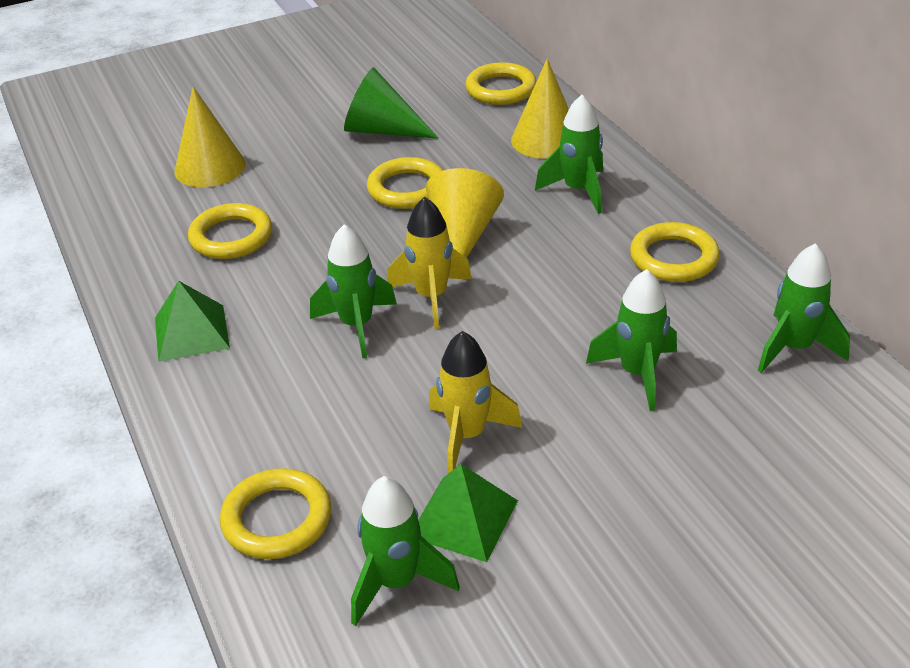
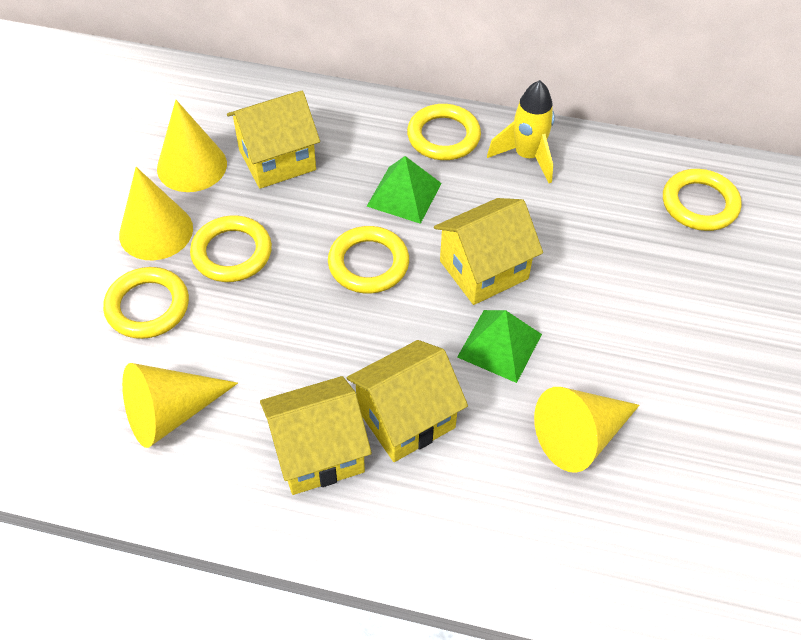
green cone: [344,68,439,139] = 1 -> none = 0
green rocket: [310,224,397,359] [351,476,460,626] [535,95,603,214] [586,269,677,411] [758,243,850,373] = 5 -> none = 0
yellow cone: [174,87,246,187] [426,168,504,258] [511,59,569,159] = 3 -> [119,167,193,260] [122,363,238,448] [157,100,227,192] [534,387,640,473] = 4
yellow house: none = 0 -> [227,91,320,189] [260,376,372,495] [347,340,468,462] [434,198,543,305] = 4
yellow rocket: [387,197,472,329] [429,331,522,474] = 2 -> [487,80,555,183] = 1

